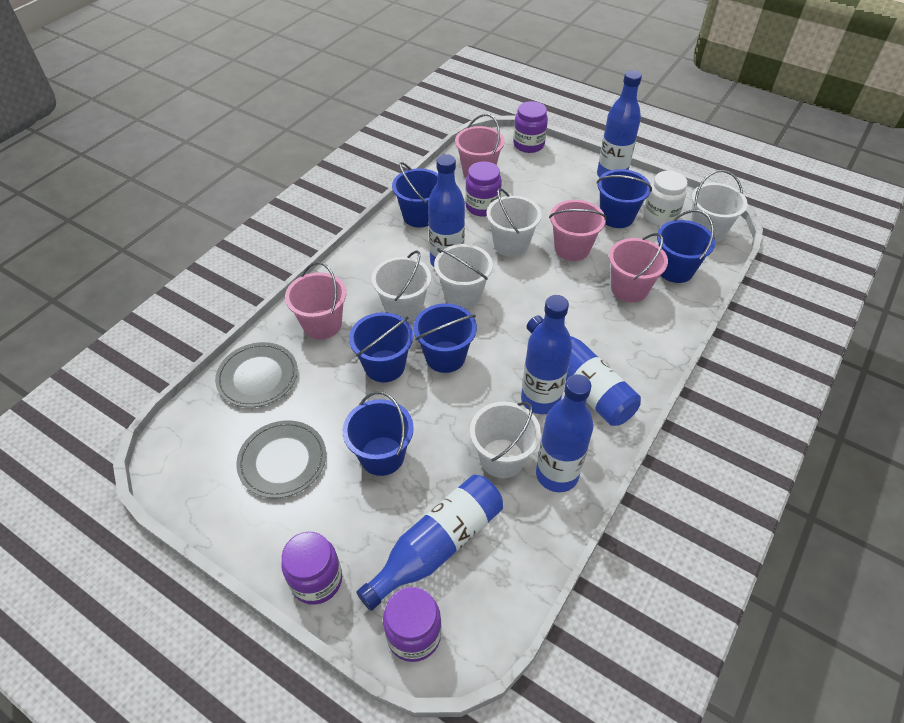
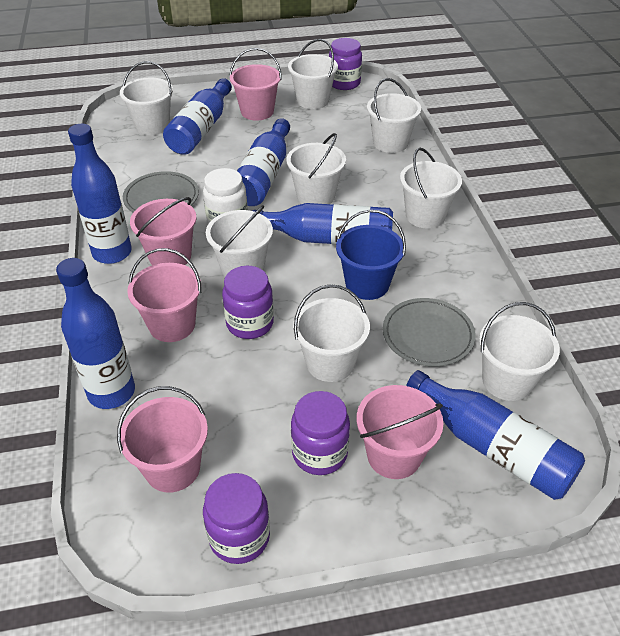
blue bucket: [342,391,414,476] [349,312,413,382] [392,162,438,227] [413,303,477,373] [597,169,652,228] [657,210,715,283] = 6 -> [336,210,406,300] = 1
pink bucket: [285,262,346,339] [455,114,505,178] [549,200,607,261] [609,233,668,302] = 4 -> [117,386,208,493] [127,248,201,342] [130,197,196,265] [229,48,282,121] [357,385,443,479] = 5
white bucket: [372,250,431,322] [434,244,493,309] [470,401,541,478] [487,188,542,257] [691,170,748,243] = 5 -> [120,61,173,135] [206,205,273,277] [286,133,346,204] [288,39,338,109] [293,284,370,382] [367,78,421,153] [400,148,462,228] [479,302,560,401] = 8

